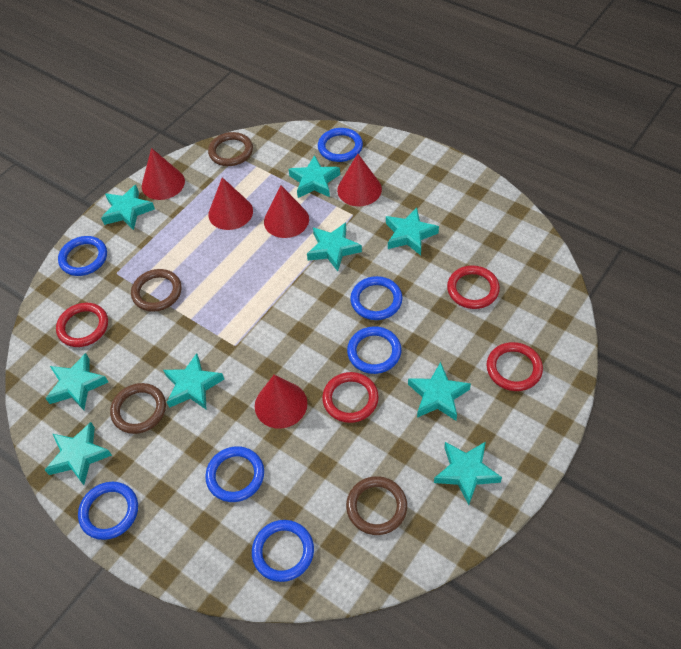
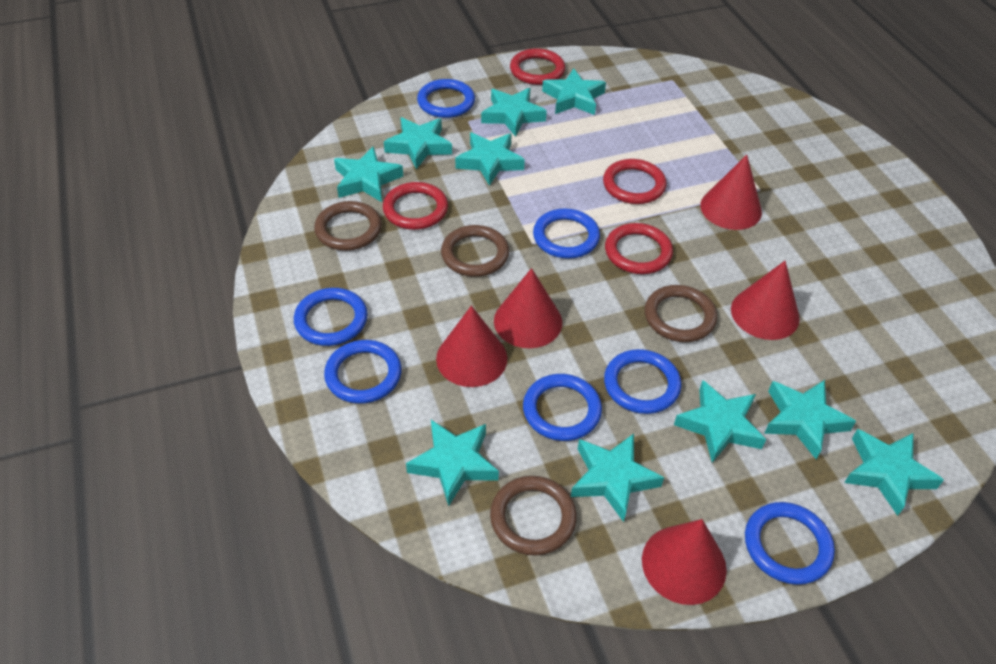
turquoise star: [45,353,108,410] [45,422,112,485] [101,185,155,230] [163,353,224,410] [289,155,340,198] [307,223,362,271] [386,207,439,255] [408,362,471,421] [434,442,502,505] = 9 -> [334,146,403,202] [384,117,452,169] [406,420,499,506] [455,133,525,186] [481,88,547,137] [542,68,606,115] [571,434,664,522] [674,380,766,463] [764,380,856,459] [844,429,944,516] = 10

